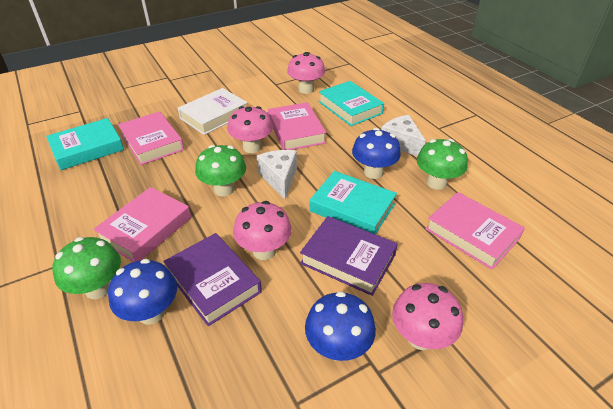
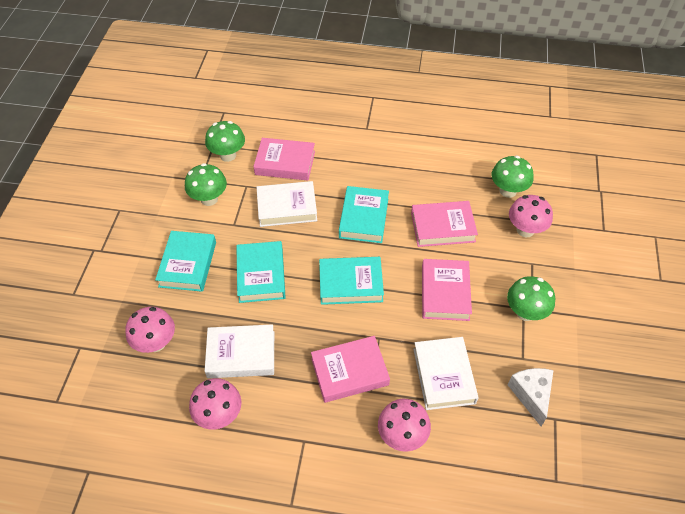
blue mushroom: [108,259,177,325] [305,291,376,361] [352,128,401,179] = 3 -> none = 0
green mushroom: [52,237,121,299] [195,145,246,197] [417,139,468,190] = 3 -> [185,163,227,206] [205,121,245,162] [492,156,534,198] [507,276,555,321] = 4
purple book: [163,233,262,326] [300,216,398,296] = 2 -> none = 0
turquoise book: [46,118,124,170] [310,171,397,235] [319,81,384,126] = 3 -> [155,231,216,292] [236,241,286,303] [319,257,384,305] [339,186,389,243] = 4
white book: [178,88,248,135] = 1 -> [205,324,274,378] [257,181,317,227] [413,337,479,410] = 3
white cheese: [257,150,297,199] [381,115,426,156] = 2 -> [508,368,554,426] = 1

